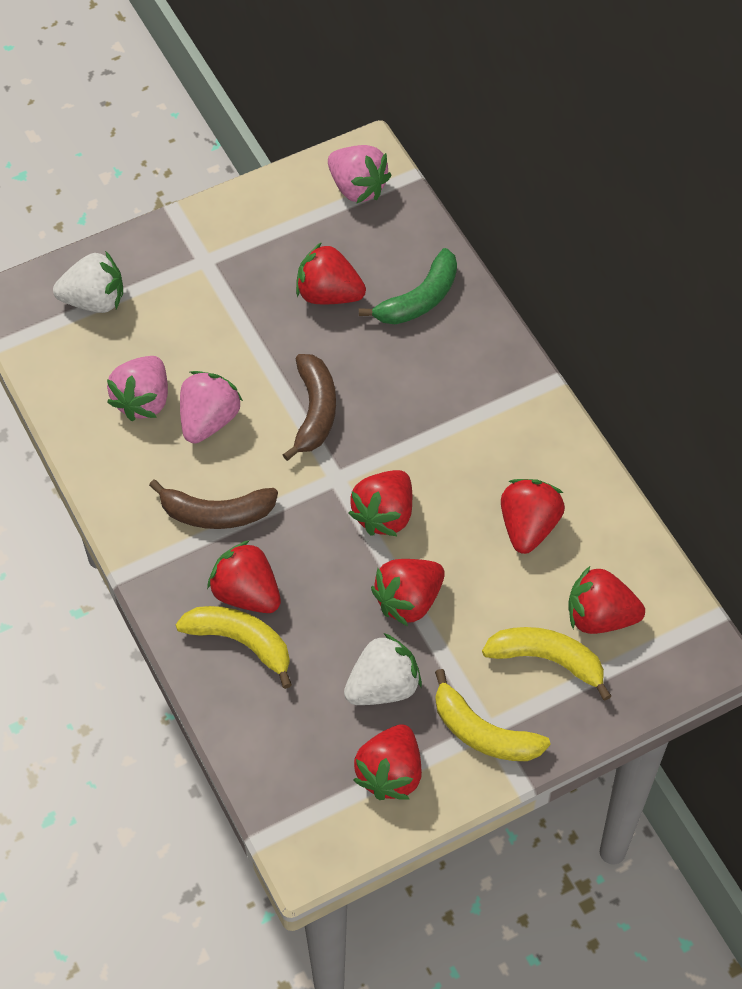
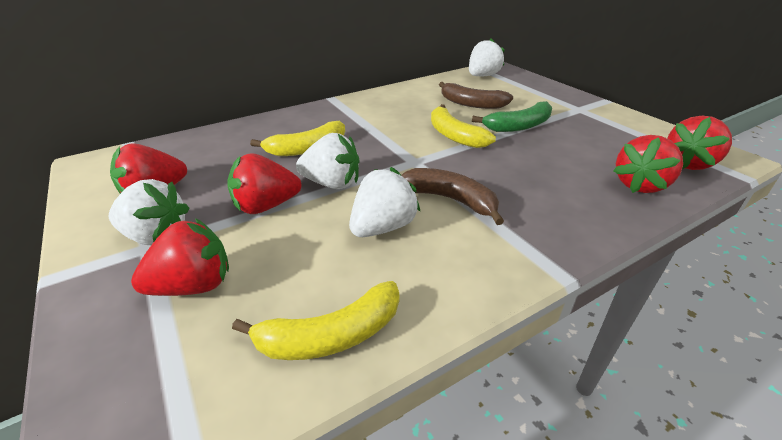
pink strawberry: [107,356,168,421] [180,371,243,443] [328,145,391,204] = 3 -> none = 0
red strawberry: [207,540,281,613] [296,242,366,304] [348,470,412,536] [353,725,422,800] [371,559,445,626] [501,479,565,554] [568,565,645,634] = 7 -> [110,143,187,194] [131,218,229,296] [227,153,301,214] [613,135,683,193] [667,116,732,170] = 5
white strawberry: [53,251,123,313] [344,633,422,705] = 2 -> [109,179,189,245] [296,133,360,189] [349,167,421,237] [469,38,505,76] = 4

